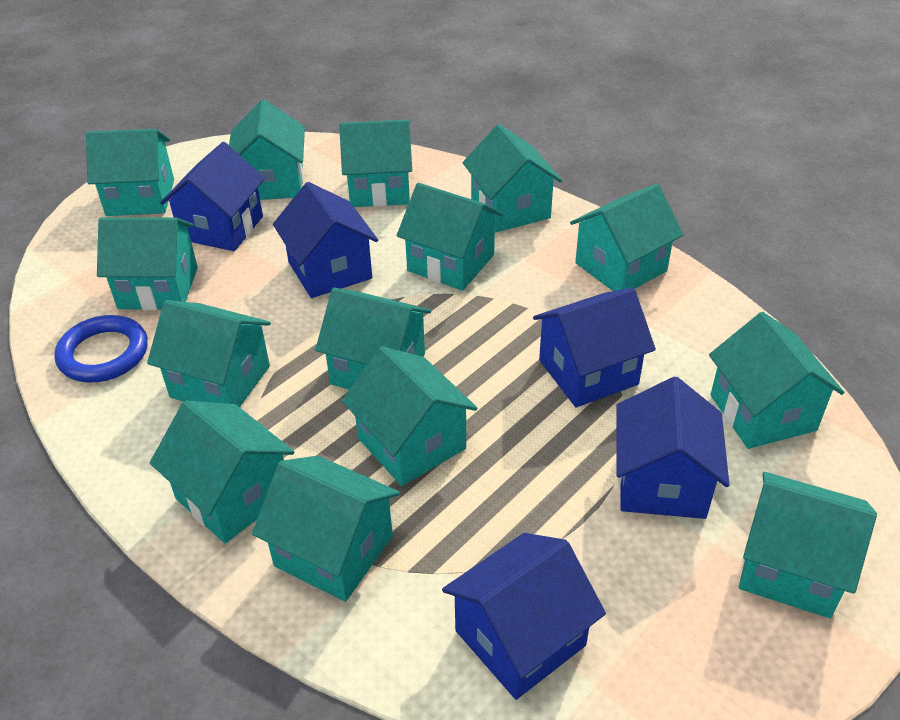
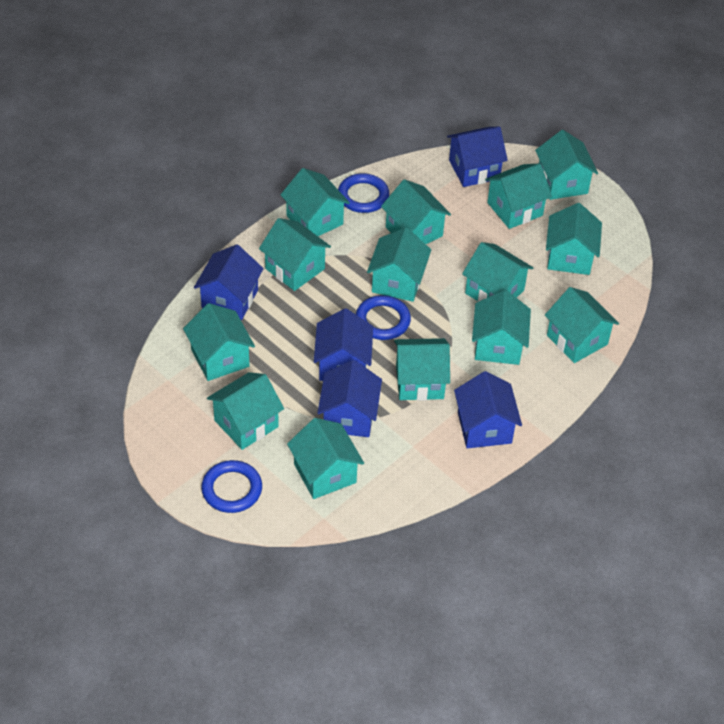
blue ring: [54,315,148,382] = 1 -> [201,460,262,513] [338,173,389,213] [356,295,411,340] = 3

